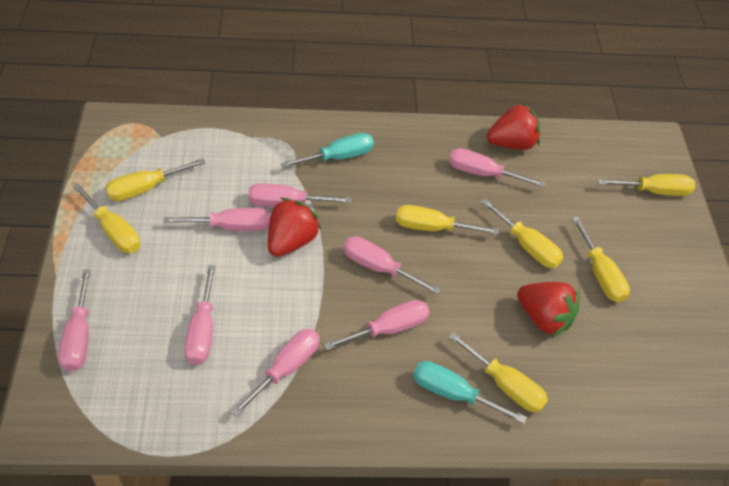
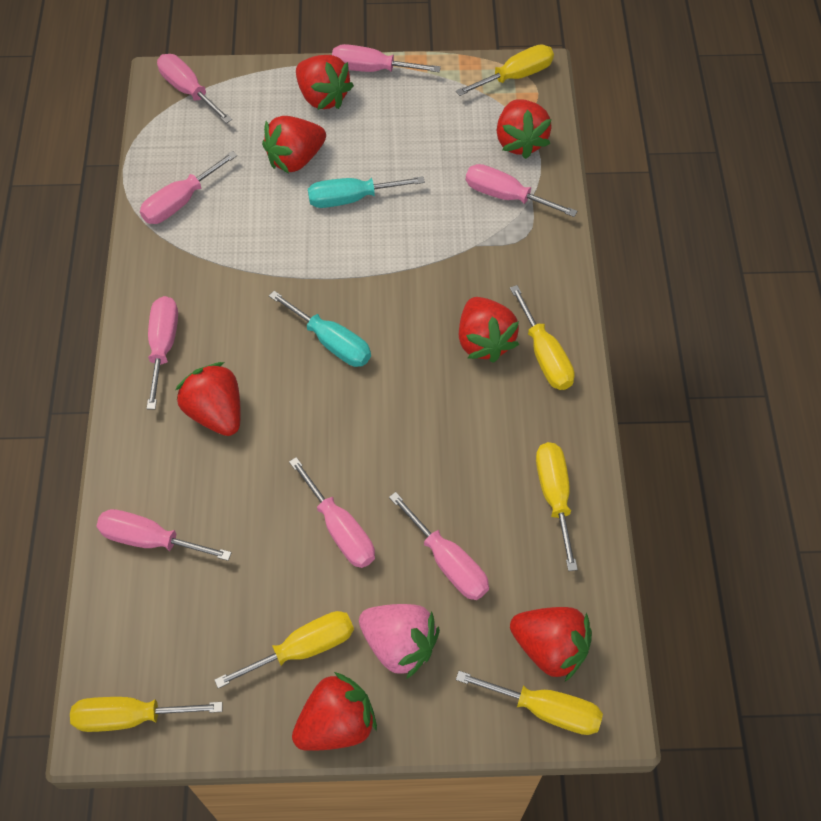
pink strawberry: none = 0 -> [359,604,440,679] = 1
red strawberry: [268,198,321,257] [487,103,540,150] [517,282,580,337] = 3 -> [176,362,241,436] [262,116,326,173] [292,672,377,751] [296,55,354,110] [459,297,519,363] [497,99,552,159] [510,607,592,682] = 7
yellow screwdriver: [73,183,140,253] [105,158,206,201] [396,205,499,234] [448,332,548,413] [481,198,563,268] [572,216,630,302] [598,174,695,196] = 7 -> [70,697,223,732] [214,611,354,689] [456,45,554,96] [456,671,603,735] [510,285,575,390] [536,442,578,571] = 6

